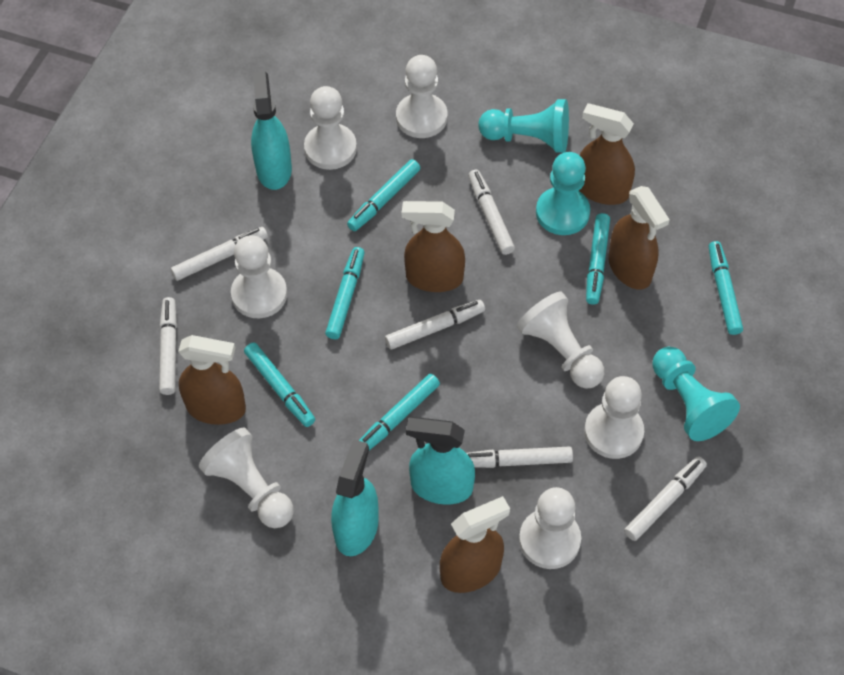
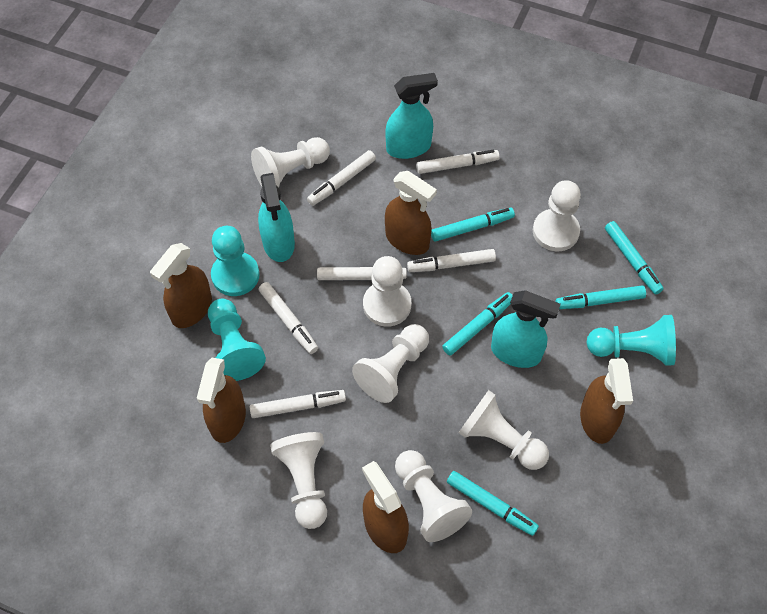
turquoise marker: [244,342,315,427] [325,247,365,339] [347,159,420,231] [359,374,440,450] [586,213,610,305] [709,241,743,335] = 6 -> [431,208,515,242] [442,292,513,356] [447,471,539,536] [555,285,646,309] [605,221,664,295] = 5

